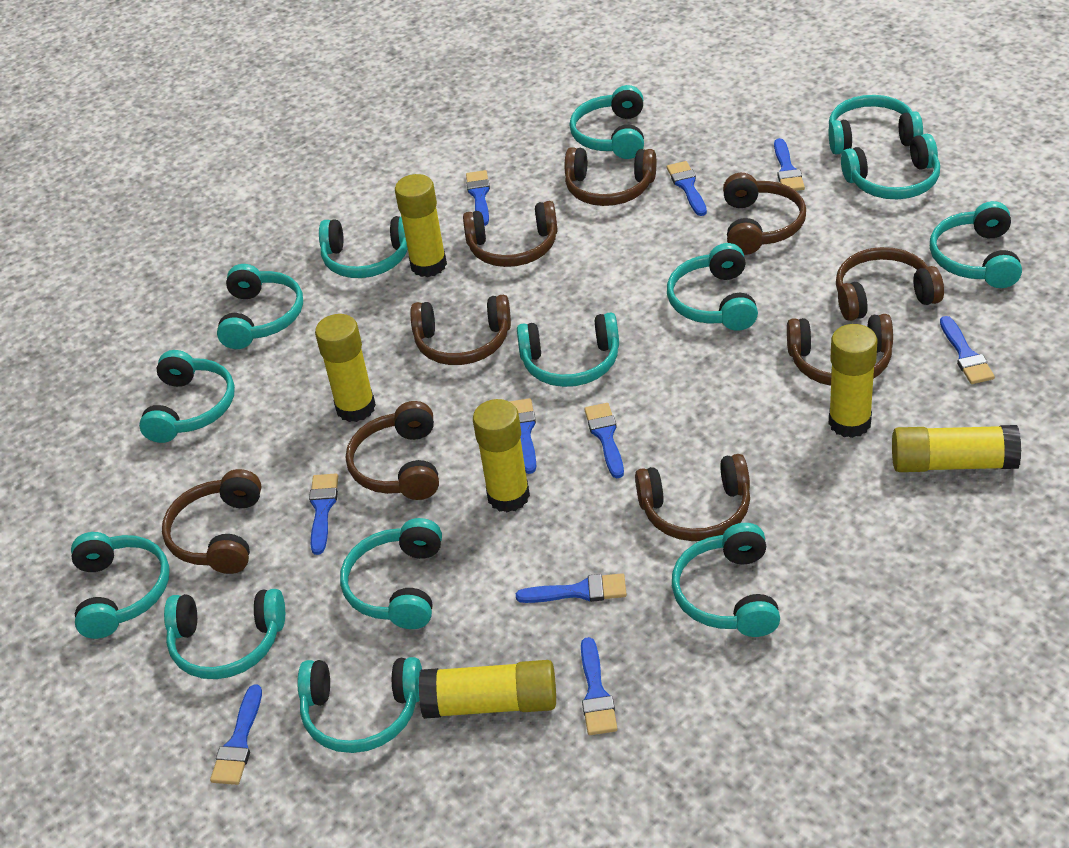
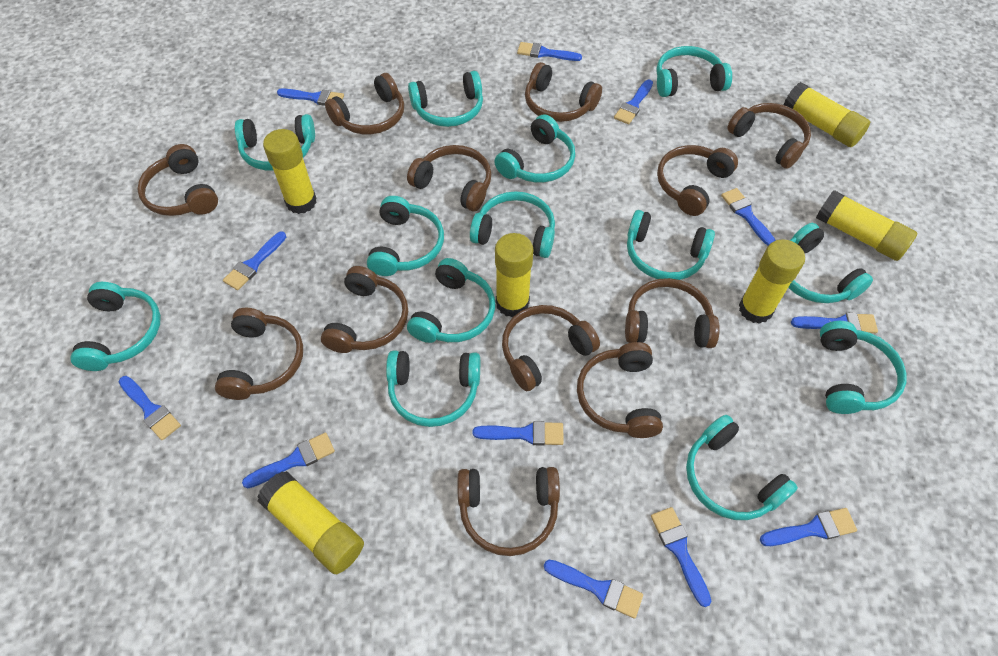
blue brush: [210,684,262,785] [309,473,338,555] [466,170,490,226] [509,398,536,474] [516,573,627,603] [581,637,617,735] [584,403,624,478] [667,161,707,216] [774,138,805,191] [940,316,995,384] = 10 -> [119,376,181,440] [223,231,286,290] [242,432,335,489] [277,88,344,106] [473,421,564,446] [517,42,582,61] [544,560,643,619] [614,79,653,124] [651,507,711,607] [721,188,776,246] [760,508,857,546] [791,312,878,333] = 12
brown headphones: [162,469,261,574] [346,401,439,500] [410,295,511,365] [463,201,558,267] [565,147,656,206] [635,454,750,541] [723,173,806,255] [787,314,893,386] [836,247,944,321] = 9 -> [137,144,218,216] [215,308,303,400] [321,266,408,353] [325,73,404,134] [407,145,491,211] [457,467,560,556] [502,305,600,391] [525,62,602,122] [577,342,663,438] [625,278,720,348] [657,145,738,216] [727,103,811,169] = 12
turquoise headphones: [71,532,170,639] [139,350,235,443] [164,589,285,679] [217,264,303,349] [297,657,422,753] [319,216,408,278] [340,518,442,629] [517,312,619,387] [570,85,644,159] [667,243,758,331] [672,523,780,637] [829,95,923,154] [841,134,940,199] [930,201,1022,288] = 14 -> [70,282,161,371] [235,114,315,171] [367,196,444,276] [386,350,480,427] [407,258,495,343] [408,71,483,127] [470,191,555,258] [494,114,575,182] [627,210,715,280] [656,46,732,97] [686,415,798,520] [788,223,873,303] [820,321,906,414] = 13

